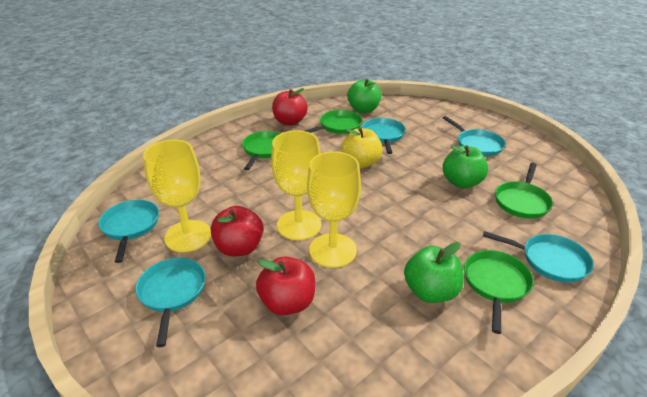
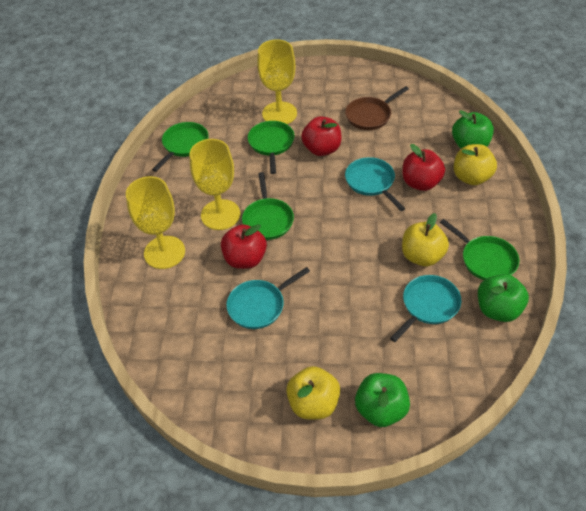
brown pan: none = 0 -> [345,86,409,130] = 1
turquoise pan: [98,199,159,263] [135,258,206,347] [362,118,406,154] [443,116,506,156] [483,231,594,283] = 5 -> [226,267,310,329] [345,157,405,211] [390,275,461,342] = 3
yellow apple: [341,127,383,168] = 1 -> [286,366,340,420] [402,213,449,266] [454,144,497,185] = 3

